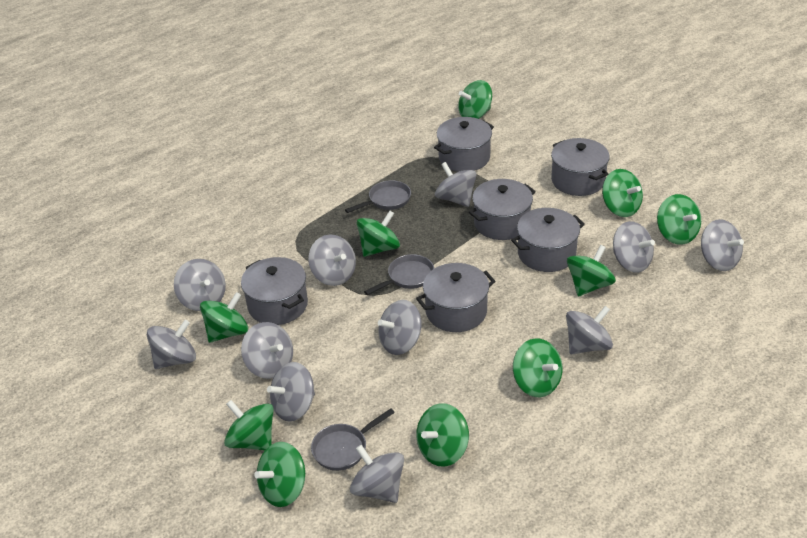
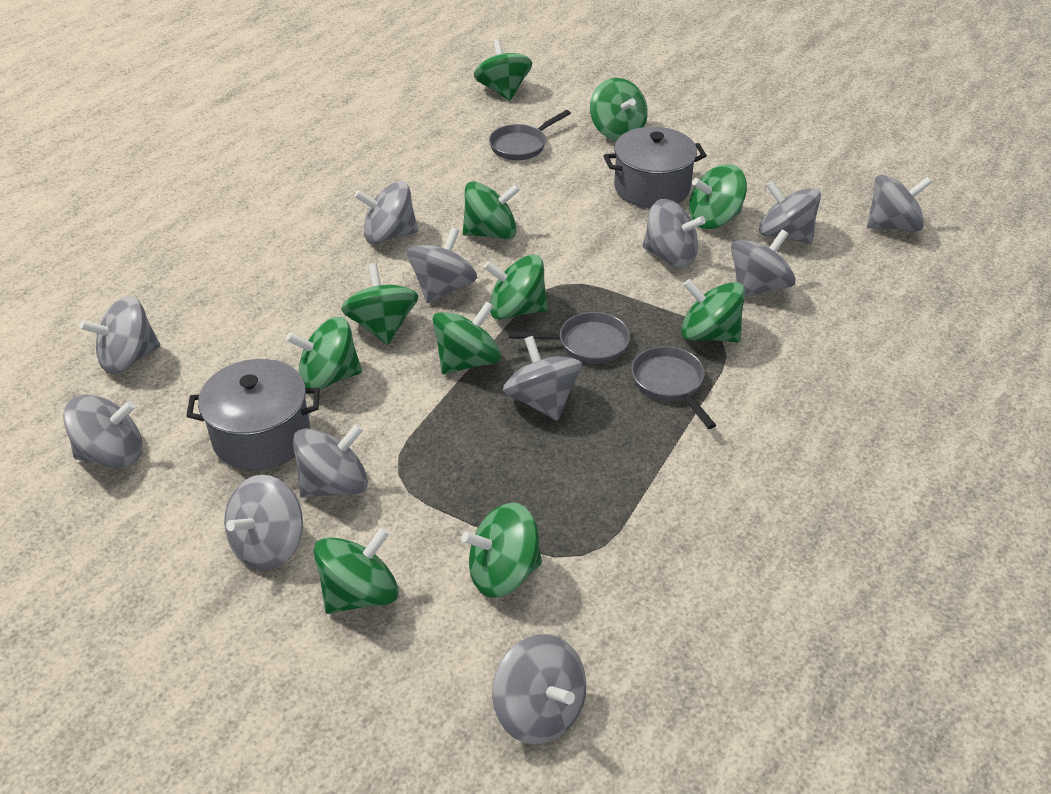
green spinning top: [200,292,248,343] [224,400,274,450] [254,442,305,507] [357,211,400,257] [416,403,469,467] [458,80,492,119] [513,338,562,397] [567,245,616,296] [602,169,643,217] [657,194,701,245] = 10 -> [286,317,362,390] [313,527,399,614] [341,263,418,345] [432,301,501,374] [461,503,542,598] [463,182,520,239] [474,39,532,101] [484,255,548,320] [590,78,648,141] [681,279,745,342] [689,164,747,229] = 11
grey pot: [241,257,308,325] [416,263,496,332] [434,117,494,172] [469,179,536,240] [511,208,585,272] [551,138,610,196] = 6 -> [186,359,320,470] [604,127,707,208] = 2
grey spinning top: [147,320,196,369] [174,259,226,311] [241,322,293,379] [267,362,315,422] [309,235,356,286] [350,445,404,503] [378,300,421,355] [435,162,477,207] [566,306,613,354] [613,221,655,273] [701,219,744,271] = 11 -> [63,395,142,468] [79,296,160,374] [224,475,303,570] [293,424,368,498] [354,181,418,244] [407,228,477,303] [492,634,586,745] [503,336,582,421] [643,199,706,268] [731,230,796,297] [759,181,821,244] [867,175,932,232] = 12

